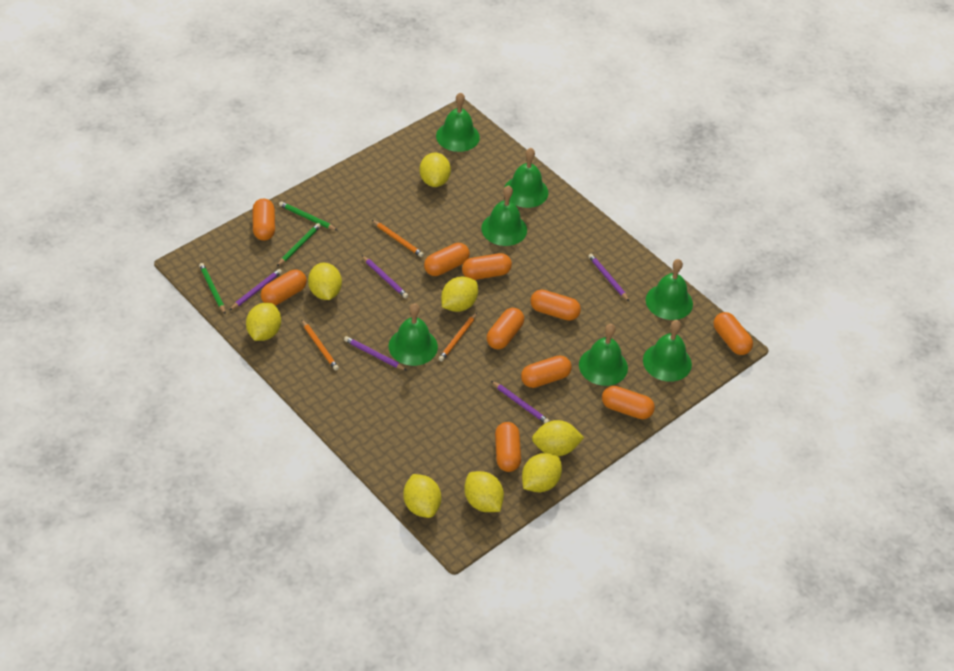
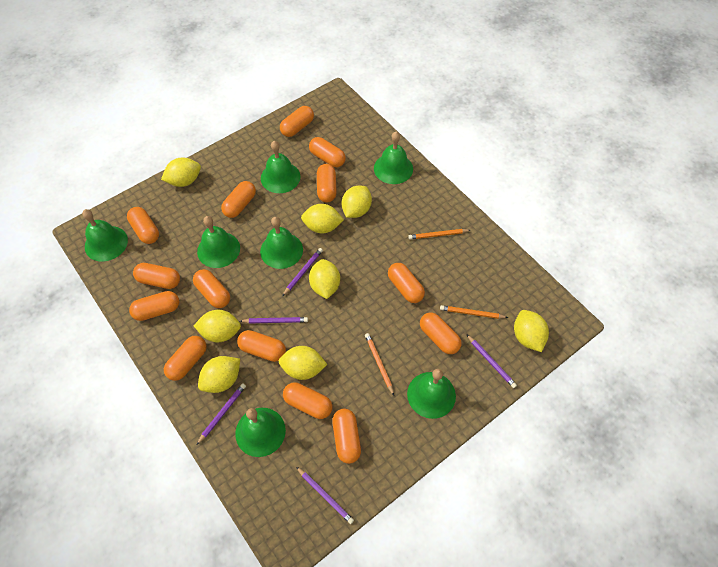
green pencil: [199,263,225,314] [277,223,321,266] [279,201,337,230] = 3 -> none = 0
orange capsule: [252,199,275,241] [261,269,307,306] [424,243,470,276] [462,253,512,280] [487,308,524,349] [495,422,521,472] [521,355,572,388] [530,290,581,321] [602,386,655,419] [713,312,753,355] = 10 -> [127,207,159,244] [129,291,179,321] [133,263,180,289] [164,336,207,381] [193,269,230,308] [221,181,256,218] [237,330,286,362] [280,106,314,137] [283,382,332,419] [309,137,346,167] [317,164,337,203] [332,409,361,464] [388,263,425,303] [420,313,461,354] = 14

